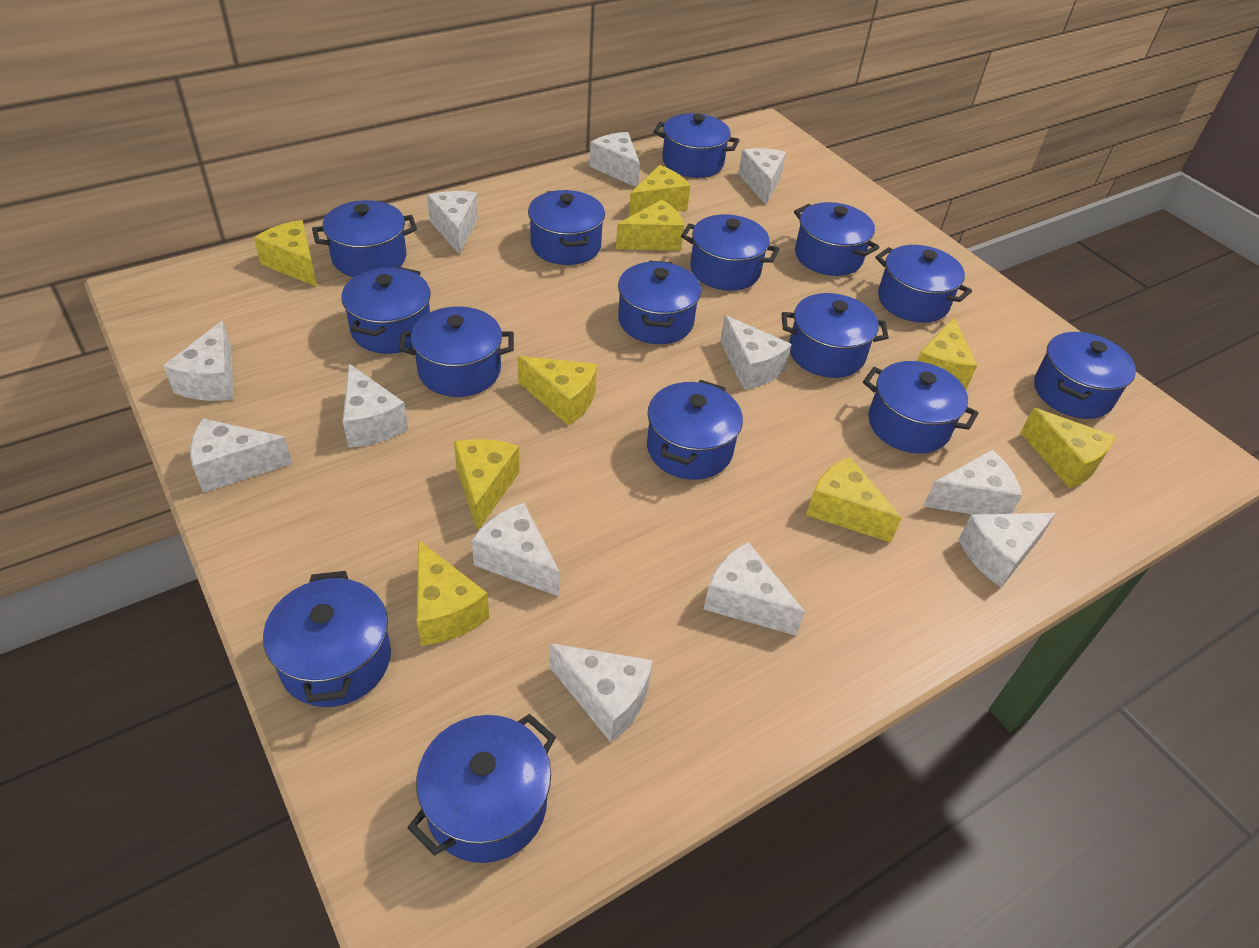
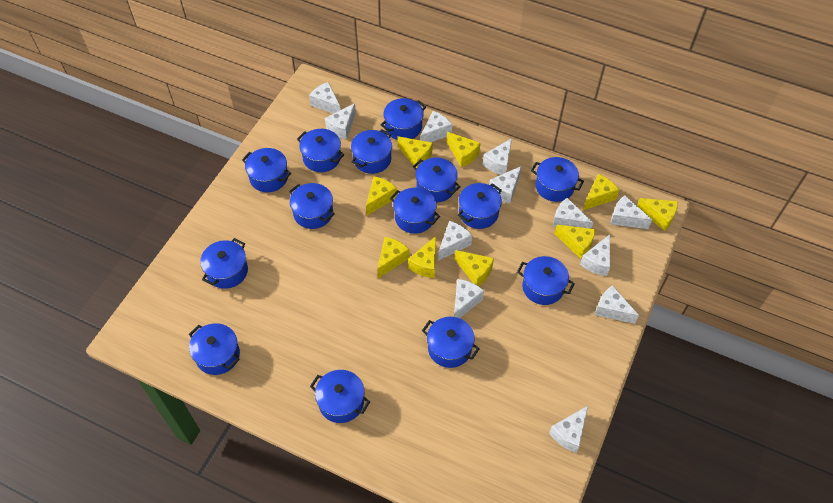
blue pot: [263,571,391,707] [312,200,417,277] [341,267,431,354] [399,306,514,397] [407,714,556,863] [528,190,605,265] [618,260,701,344] [647,380,743,480] [653,113,739,178] [681,214,779,291] [782,293,889,378] [794,202,880,276] [863,361,979,454] [875,245,972,323] [1034,332,1136,419] = 15 -> [189,323,240,375] [200,238,248,289] [242,148,291,192] [289,183,335,229] [297,129,344,172] [310,370,370,423] [351,129,392,174] [381,98,426,140] [390,188,440,234] [413,158,461,202] [422,317,480,368] [458,183,502,229] [517,256,575,305] [531,157,584,202] = 14

